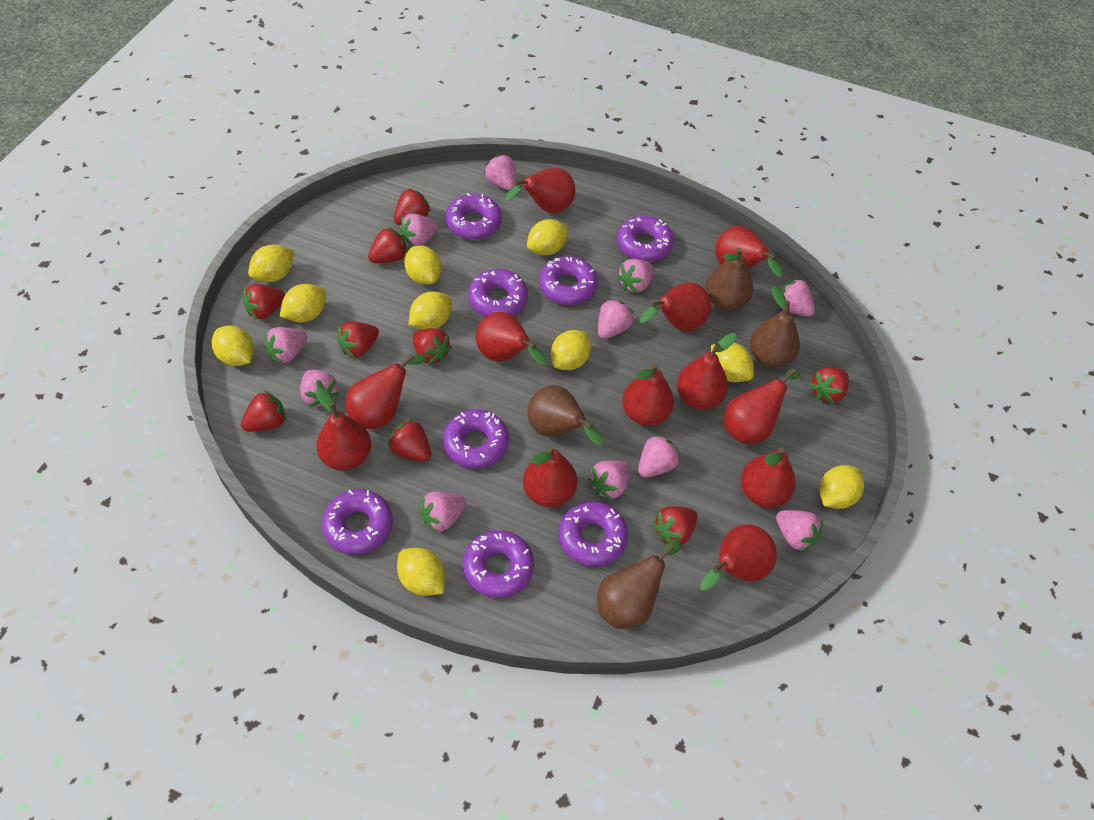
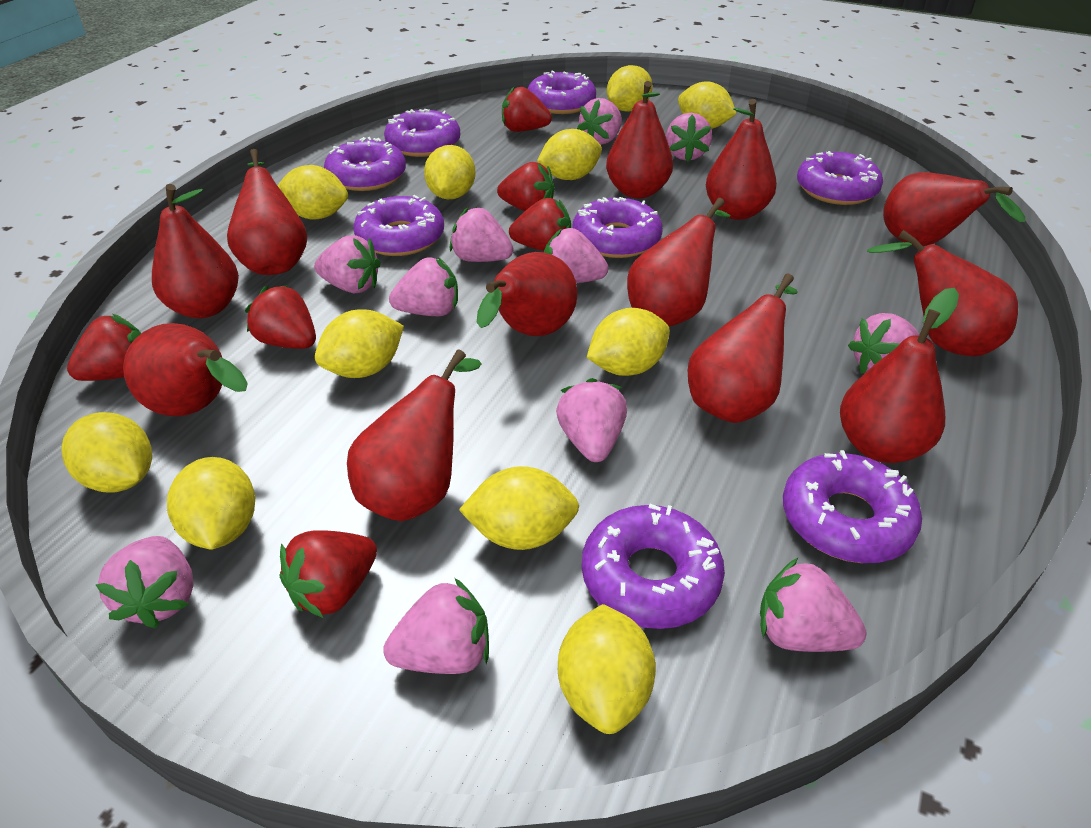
brown pear: [528,385,604,446] [597,540,682,629] [705,247,753,311] [750,286,800,368] = 4 -> none = 0
red strawberry: [241,390,287,432] [243,284,285,320] [337,322,379,358] [368,226,408,263] [388,418,431,462] [394,188,431,225] [413,328,452,365] [652,506,698,545] [809,367,849,404] = 9 -> [67,314,141,381] [245,285,316,349] [280,530,377,618] [497,162,555,211] [502,86,552,132] [509,198,571,251] = 6
yellow lemon: [212,326,254,366] [248,245,294,282] [280,284,327,322] [397,548,445,596] [404,245,442,285] [409,291,452,329] [527,219,569,255] [551,330,591,370] [711,343,754,382] [819,465,864,509] = 10 -> [61,412,152,492] [167,457,255,550] [277,165,348,220] [315,309,404,378] [424,145,476,199] [459,466,579,550] [537,129,602,180] [558,604,656,734] [587,308,670,376] [607,65,653,112] [678,82,737,129] = 11

